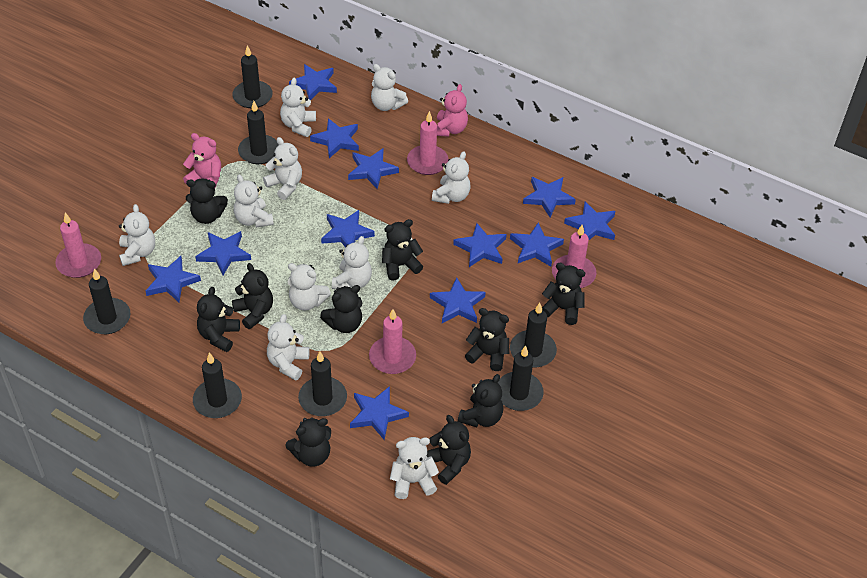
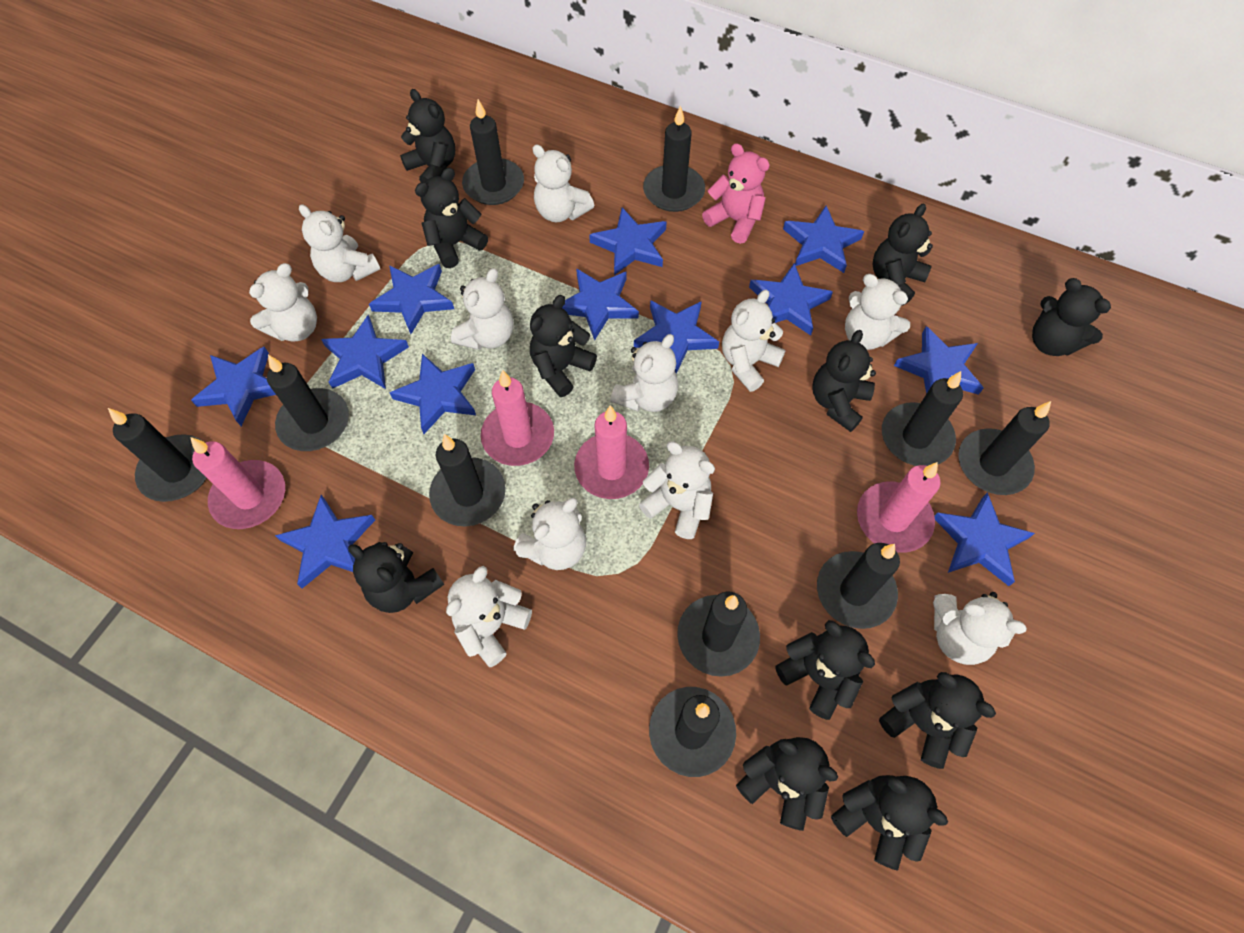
black candle: [83,269,130,334] [193,353,242,418] [232,45,273,108] [238,101,279,164] [298,351,347,416] [498,346,544,411] [510,303,557,368] = 7 -> [108,408,206,502] [267,355,349,451] [429,434,506,526] [462,99,524,205] [643,105,705,212] [649,687,736,777] [677,592,760,677] [817,543,900,629] [882,371,963,466] [958,401,1051,495] = 10
black teddy bear: [186,179,228,224] [197,287,240,352] [232,263,273,329] [285,417,331,467] [320,285,363,333] [382,219,423,280] [427,415,471,485] [458,374,503,427] [465,308,509,371] [542,263,585,325] = 10 -> [348,542,444,613] [400,89,455,183] [415,168,488,268] [530,295,597,397] [736,737,838,831] [775,620,875,720] [812,330,876,432] [831,775,948,871] [872,204,933,305] [879,672,996,769] [1032,278,1111,356] = 11
pink teddy bear: [183,133,221,188] [437,84,468,137] = 2 -> [702,143,770,244] = 1
white teddy bear: [119,204,155,266] [234,174,274,227] [263,137,302,200] [267,314,310,380] [280,78,316,137] [288,263,331,310] [332,236,372,289] [371,64,408,111] [390,437,439,499] [432,151,470,204] = 10 -> [249,263,317,342] [299,204,380,282] [446,566,532,667] [451,268,514,350] [513,498,586,570] [532,144,594,222] [610,334,678,412] [639,441,715,539] [722,290,786,392] [845,274,910,350] [933,592,1027,665] = 11

